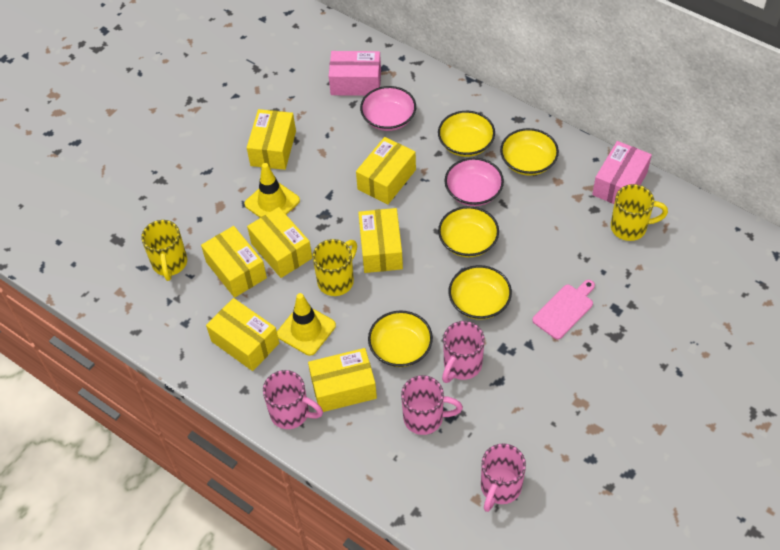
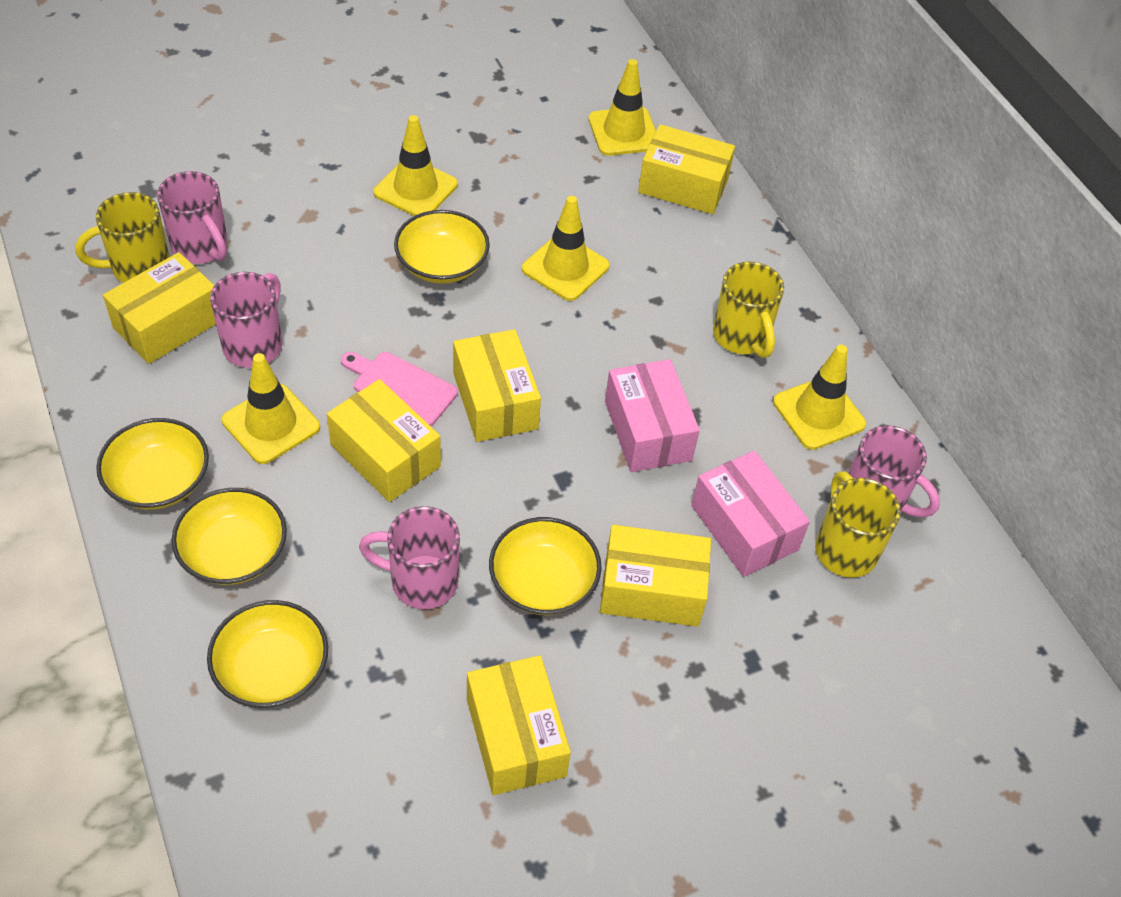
pink bowl: [360,86,416,131] [444,158,504,206] = 2 -> none = 0
yellow box: [201,226,267,298] [206,298,279,371] [247,109,296,170] [247,207,312,278] [308,348,377,412] [356,137,416,204] [358,208,403,273] = 7 -> [103,252,216,364] [327,379,441,502] [453,329,541,442] [467,655,571,795] [600,525,711,627] [638,124,735,214] = 6
yellow traffic cone: [244,163,300,218] [277,293,336,356] = 2 -> [222,353,320,464] [374,115,458,216] [522,196,609,301] [588,59,656,156] [773,345,866,450] = 5

